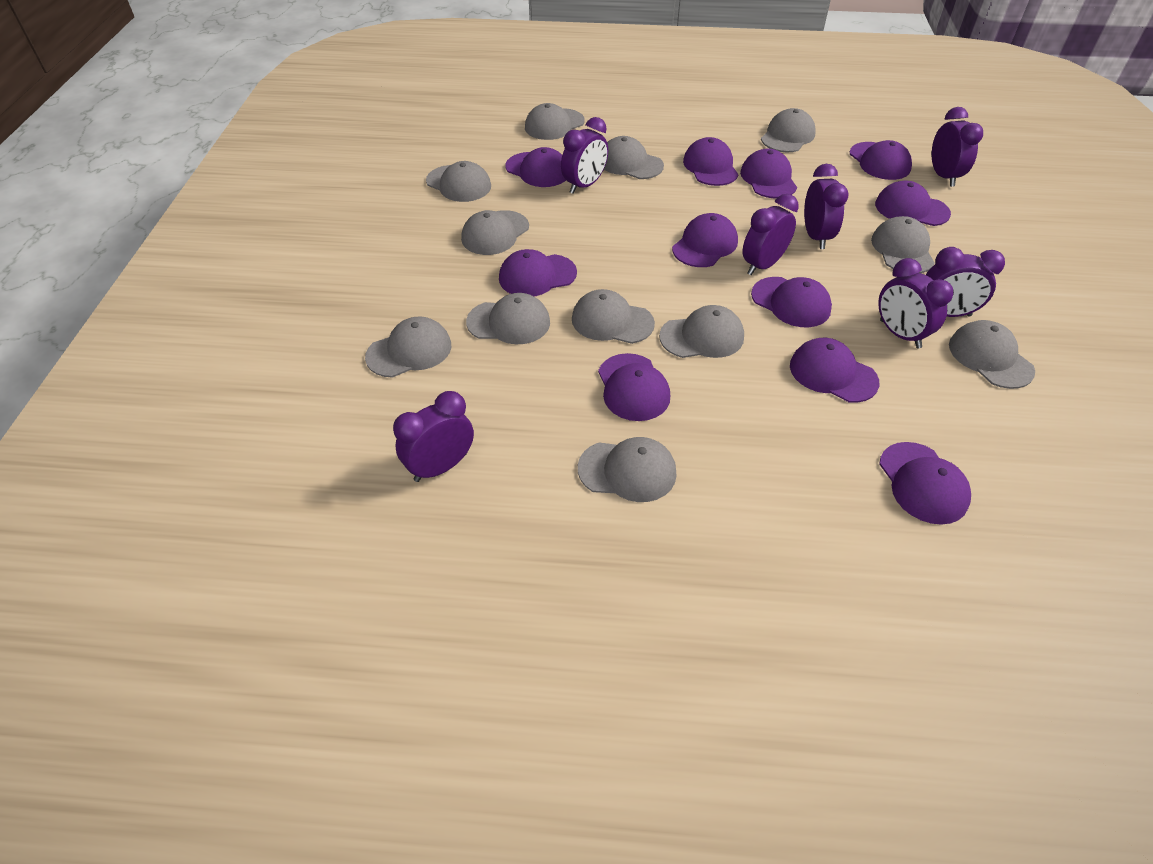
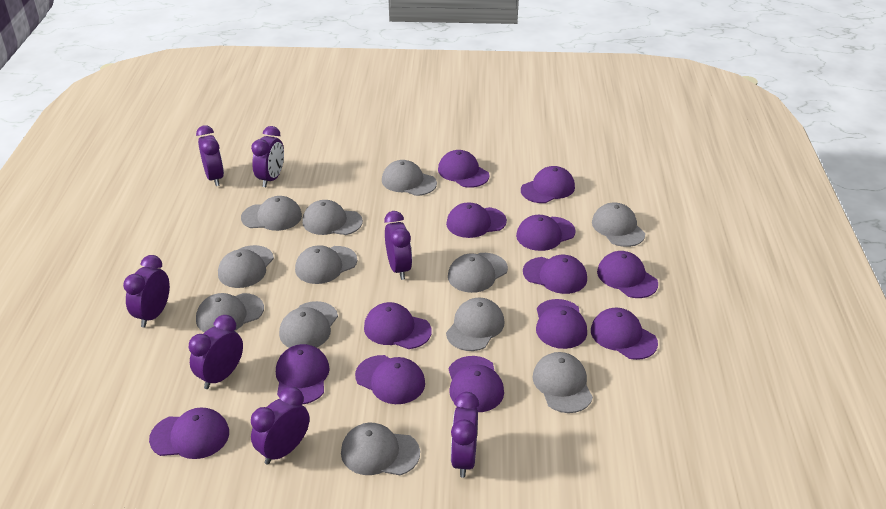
purple cap: [499,249,577,296] [506,147,566,187] [598,353,670,421] [672,213,738,267] [683,137,739,186] [740,149,797,198] [751,277,832,327] [790,338,879,403] [850,140,912,180] [875,181,951,226] [879,442,971,525] = 11 -> [149,408,229,459] [276,344,330,404] [355,355,425,404] [364,302,432,349] [438,150,489,188] [446,202,507,238] [449,356,504,412] [516,215,576,251] [521,166,575,203] [523,255,587,294] [536,299,587,349] [591,308,658,360] [597,251,658,298] = 13

